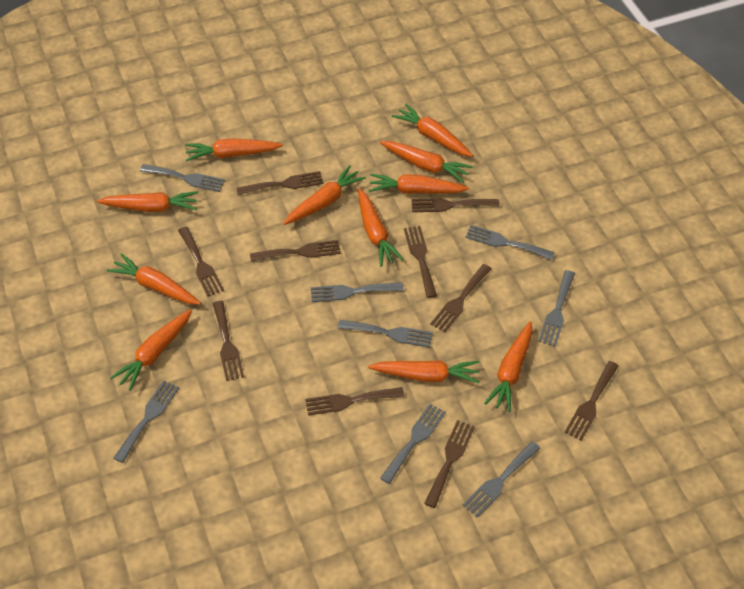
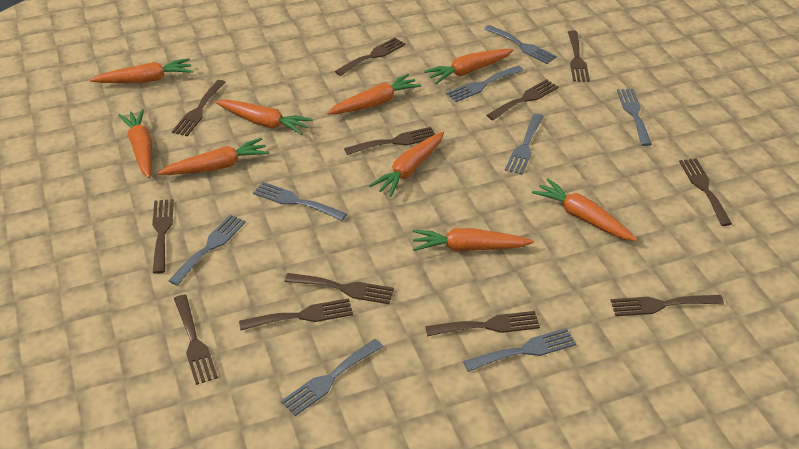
brown fork: [178,227,224,297] [212,301,244,381] [236,171,323,195] [250,240,341,261] [305,387,404,416] [404,226,437,298] [412,198,500,212] [424,420,475,508] [430,264,492,332] [564,361,619,441] = 10 -> [152,199,174,274] [172,80,226,136] [174,295,218,385] [239,298,353,330] [285,273,394,304] [335,37,406,76] [344,127,435,155] [425,311,540,336] [487,79,559,120] [568,30,590,82] [610,295,724,316] [679,158,732,226] = 12
orange carrot: [97,191,198,212] [107,253,201,305] [110,309,192,391] [185,138,283,161] [283,165,366,225] [358,188,404,267] [368,360,479,383] [369,174,469,194] [380,141,473,183] [392,104,473,157] [484,321,533,412] = 11 -> [90,58,193,83] [118,109,152,178] [158,138,269,175] [215,99,313,135] [327,74,421,115] [369,132,444,197] [413,228,534,251] [424,49,514,84] [532,178,637,241] = 9

